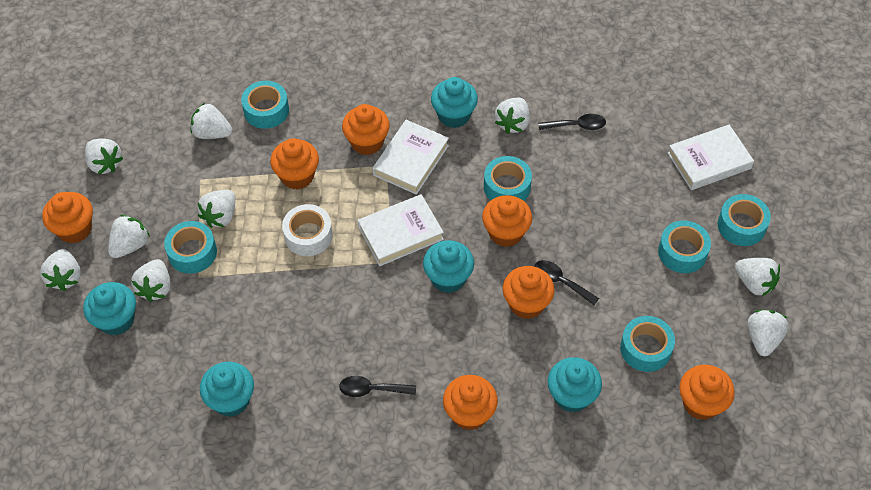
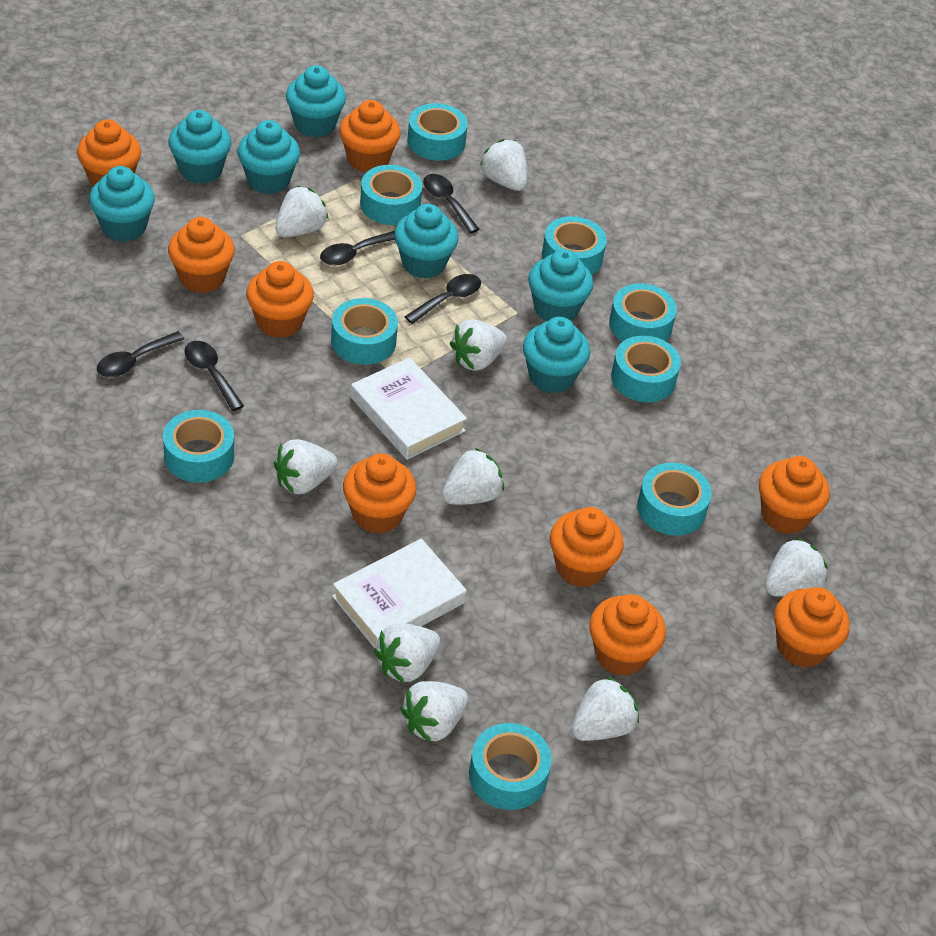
black spoon: [339,376,416,397] [534,260,599,305] [538,114,606,130] = 3 -> [97,331,184,377] [184,341,244,411] [320,231,395,265] [404,274,481,324] [423,174,479,233] = 5
orange cupcake: [42,192,93,243] [270,138,319,190] [342,104,390,155] [443,375,498,430] [482,195,532,247] [503,266,555,319] [679,365,735,420] = 7 -> [77,119,141,187] [168,217,235,293] [246,261,314,338] [339,100,401,172] [343,453,416,534] [550,507,624,587] [589,594,666,676] [759,456,830,534] [774,587,850,668] = 9
turquoise cupcake: [83,282,136,335] [200,362,254,417] [423,240,474,293] [431,77,478,128] [548,357,602,413] = 5 -> [89,166,155,242] [168,110,231,184] [237,120,300,194] [286,65,346,137] [394,204,459,279] [523,317,590,393] [528,249,593,321] = 7
turquoise tape: [164,221,217,274] [241,81,289,129] [484,156,532,201] [620,316,675,372] [658,220,711,273] [718,194,771,246] = 6 -> [163,410,234,483] [331,298,398,365] [360,165,422,225] [407,103,468,161] [469,723,552,810] [542,216,607,275] [609,283,677,342] [611,335,681,402] [637,463,712,536] = 9
white book: [358,194,444,266] [373,120,449,195] [668,124,754,190] = 3 -> [332,539,467,648] [351,357,467,460] = 2
white tape: [282,204,333,256] = 1 -> none = 0

